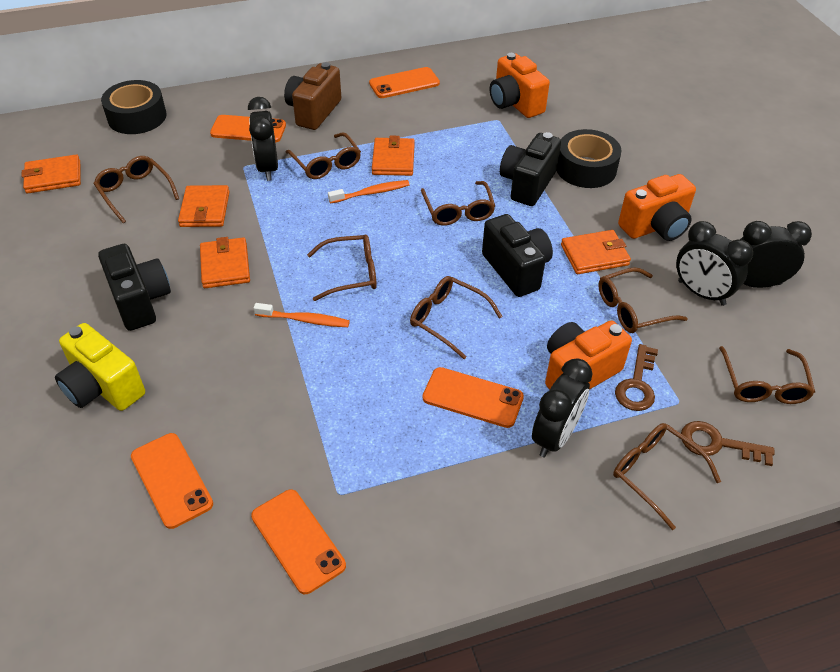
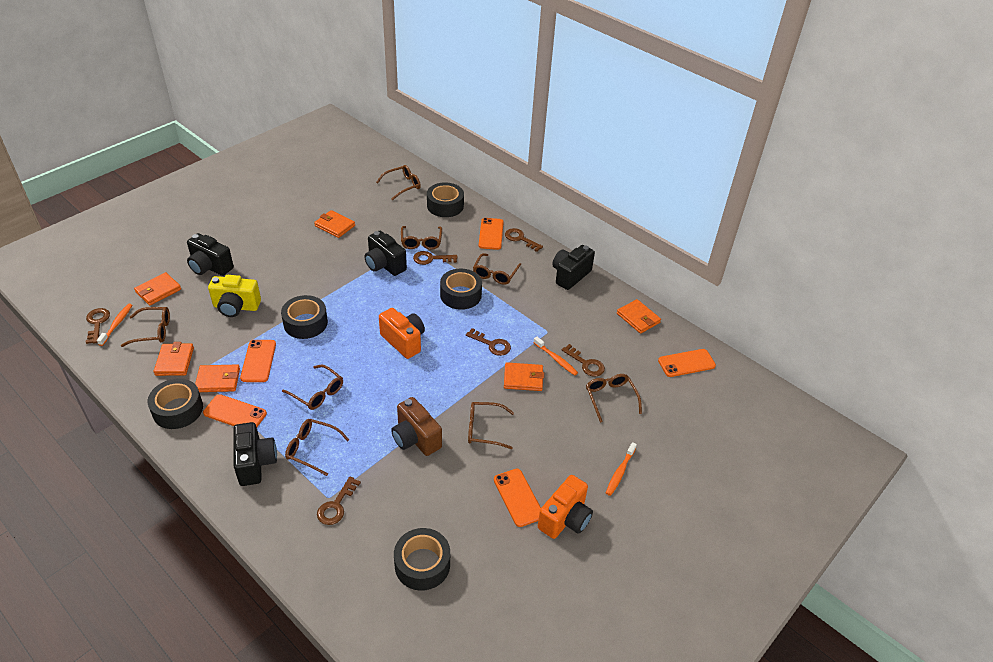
black camera: [98,244,171,331] [482,214,553,297] [500,132,561,206] = 3 -> [187,233,234,276] [233,422,277,486] [364,231,407,276] [552,245,595,290] = 4
black clock: [248,97,278,181] [532,358,593,457] [676,221,753,306] [740,221,812,288] = 4 -> none = 0
black tape: [101,80,166,134] [557,129,621,188] = 2 -> [148,378,203,429] [281,295,328,339] [394,528,450,591] [427,182,464,217] [440,269,482,310] = 5
brown key: [615,344,658,411] [681,421,775,466] = 2 -> [86,308,110,344] [317,477,361,525] [413,251,458,265] [466,328,511,356] [505,228,543,252] [562,344,605,377] = 6
orange camera: [490,53,550,118] [545,320,632,390] [618,174,696,241] = 3 -> [379,308,425,359] [538,475,593,539] = 2
orange toothbrush: [254,303,350,327] [328,180,409,204] = 2 -> [97,304,132,346] [533,337,578,375] [606,442,637,496] = 3
orange wallet: [21,154,81,193] [178,185,230,227] [200,237,250,288] [372,135,415,176] [561,230,631,274] = 5 -> [134,272,181,305] [154,342,194,376] [195,364,240,392] [314,210,355,238] [504,362,544,391] [617,299,661,334] = 6

